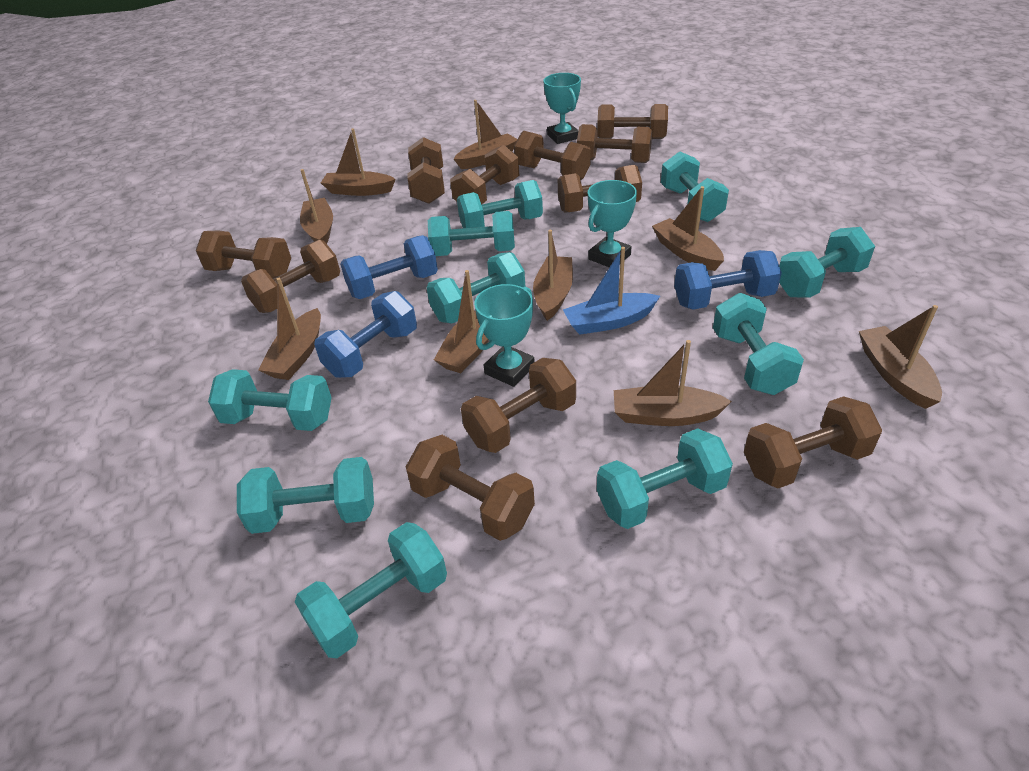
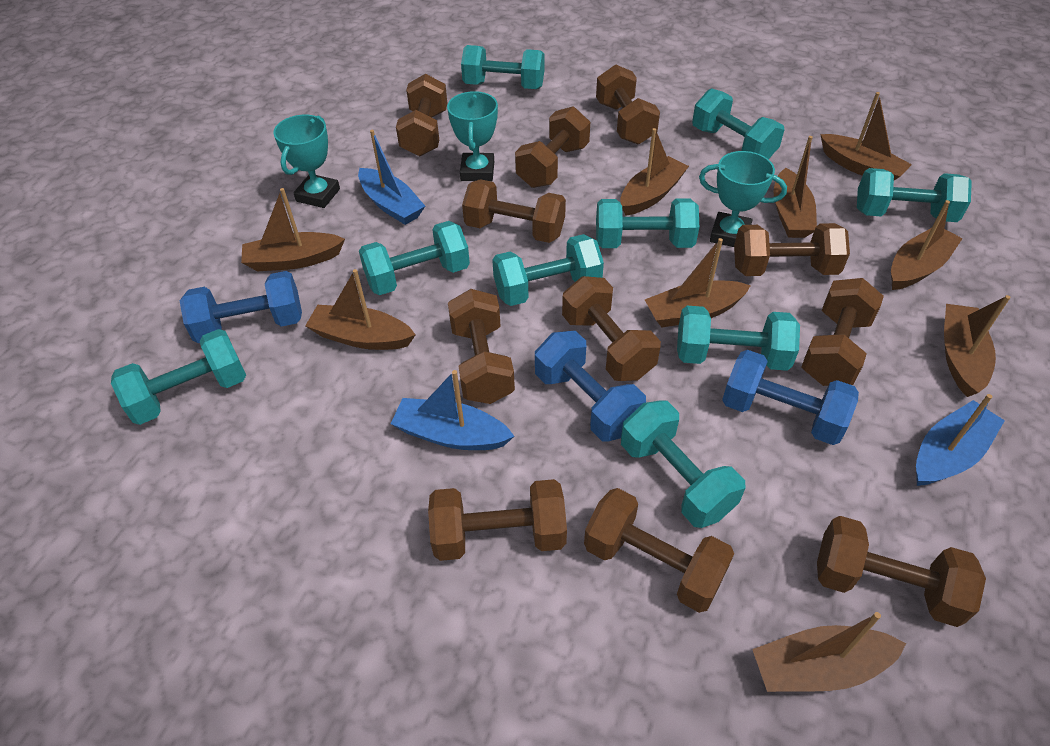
blue boat: [563,247,660,335] = 1 -> [358,130,425,225] [391,370,514,450] [916,394,1005,486] = 3
turquoise dumbbell: [208,369,332,431] [237,457,374,534] [295,522,447,658] [426,252,525,323] [428,211,515,256] [457,180,543,228] [597,428,733,529] [661,151,729,222] [713,293,804,395] [779,227,875,298] = 10 -> [111,329,246,425] [359,221,470,295] [461,45,545,89] [492,234,604,306] [596,198,699,248] [621,400,745,528] [677,306,800,371] [692,88,785,159] [857,168,972,222] = 9

